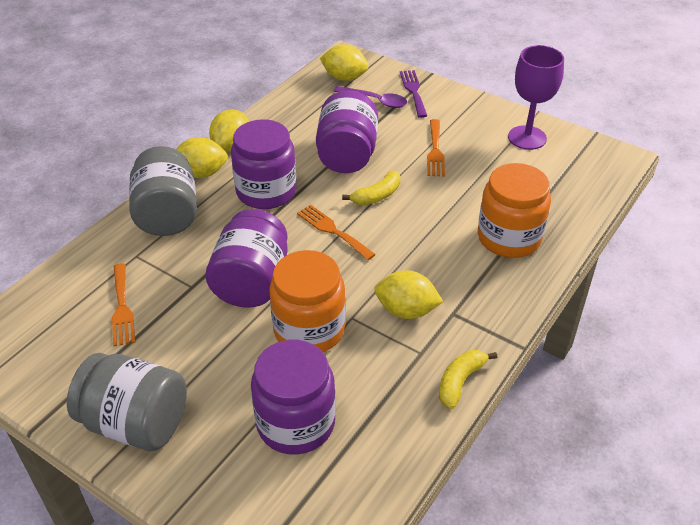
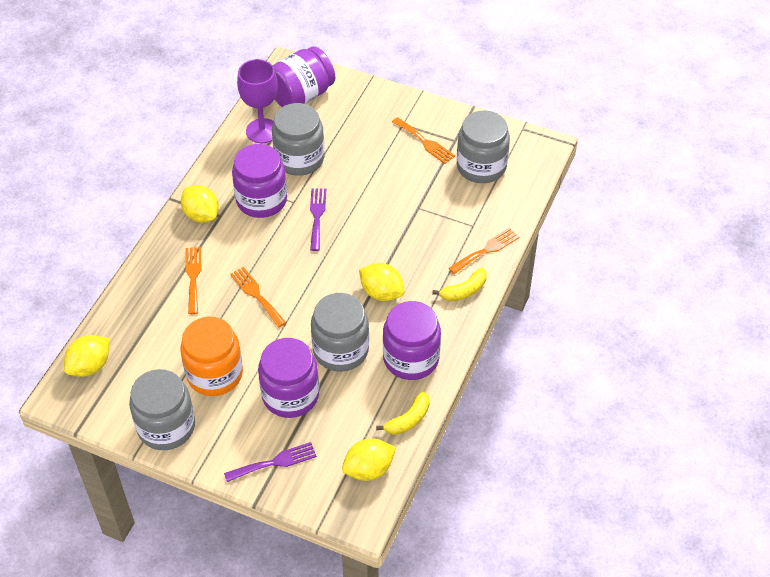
grey jar: [67,353,187,451] [129,146,197,236] = 2 -> [129,369,195,450] [272,103,325,175] [311,293,369,372] [457,110,510,183] = 4
orange fork: [112,263,135,346] [297,204,376,260] [427,119,445,177] = 3 -> [185,247,201,314] [230,267,286,327] [392,117,455,164] [449,228,519,274] = 4
orange jar: [269,250,346,352] [478,163,551,258] = 2 -> [180,317,243,396] = 1
purple fork: [400,70,427,118] = 1 -> [224,442,317,482] [310,188,326,251] = 2
purple spoon: [334,86,407,108] = 1 -> none = 0

